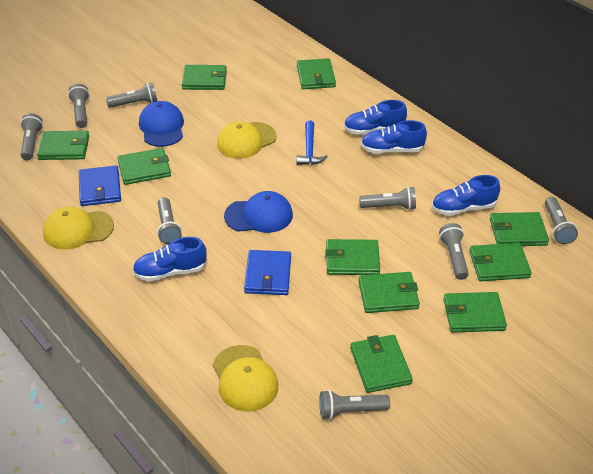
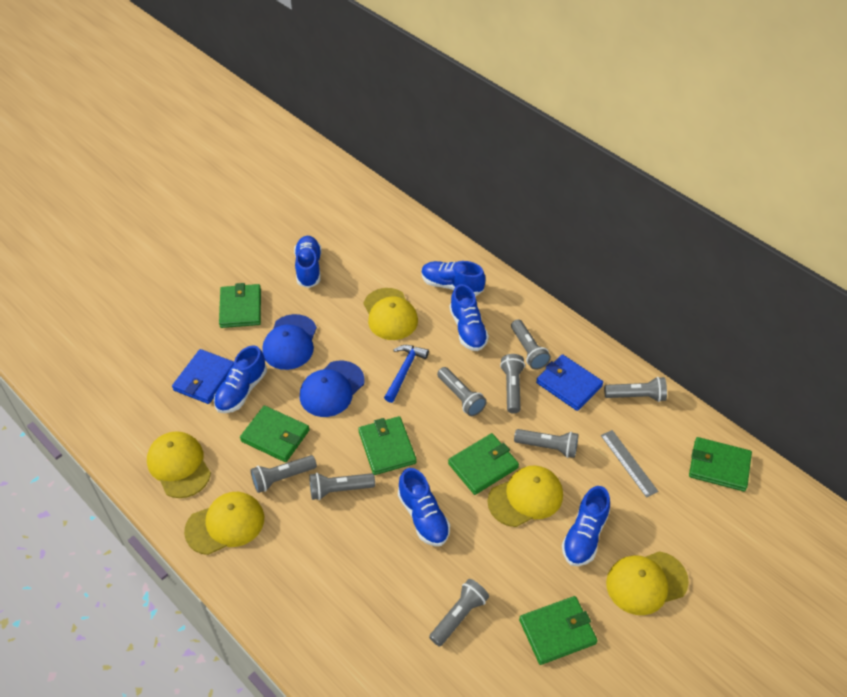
blue shoe: [132,237,207,282] [344,100,407,135] [361,120,427,154] [432,175,500,216] = 4 -> [214,345,267,413] [294,236,322,288] [398,468,450,546] [421,261,486,296] [449,284,489,351] [562,486,610,566] = 6
green wallet: [37,131,89,160] [117,148,171,185] [182,65,227,90] [297,58,336,89] [325,239,380,275] [350,335,413,393] [358,272,420,313] [443,292,507,333] [469,243,532,281] [490,212,549,246] = 10 -> [219,283,261,328] [240,406,309,462] [358,416,417,475] [448,433,519,495] [519,596,598,665] [689,437,752,492] = 6
grey ruler: none = 0 -> [601,430,659,498] = 1
yellow cap: [43,206,114,250] [213,345,278,412] [217,122,277,159] = 3 -> [147,431,211,498] [184,492,264,555] [364,288,418,340] [488,466,563,527] [606,551,689,615] = 5

